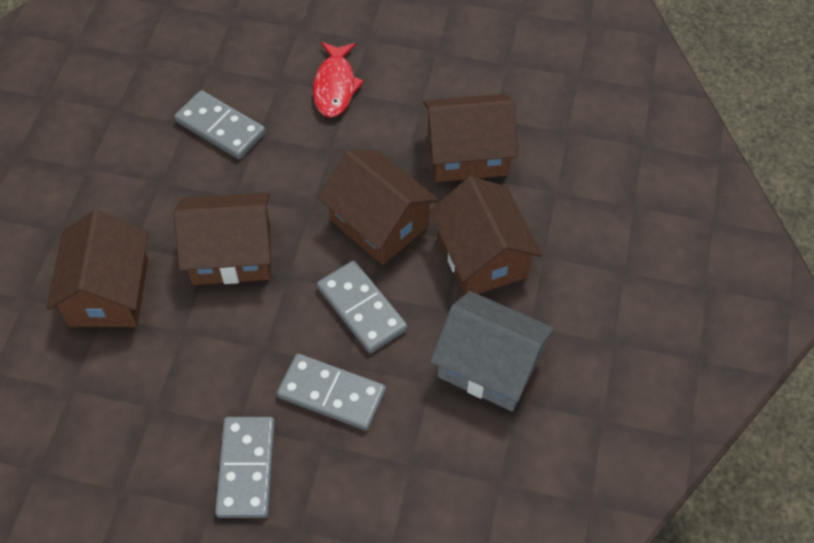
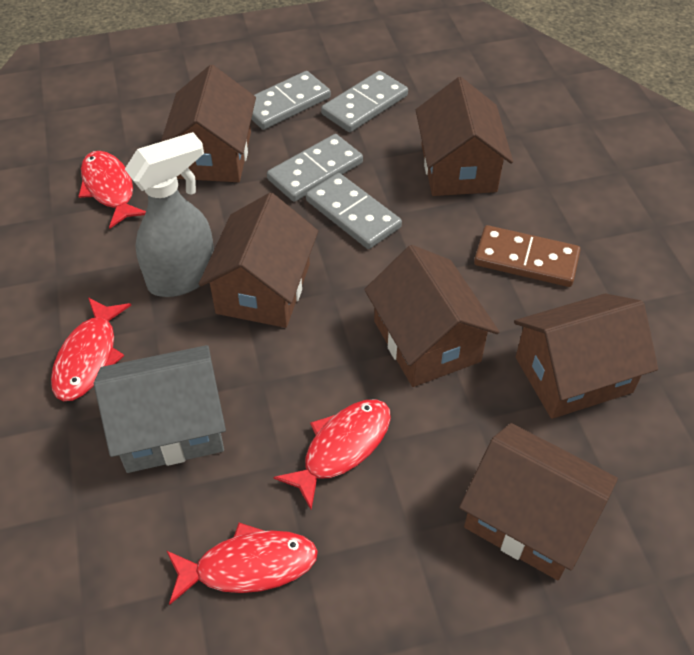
brown domino: none = 0 -> [474,225,580,287] = 1
brown house: [46,210,148,327] [173,193,271,285] [318,150,439,265] [423,94,518,182] [429,176,542,294] = 5 -> [161,65,256,182] [199,193,318,328] [364,245,499,387] [416,77,513,196] [459,423,618,580] [514,293,658,419] = 6
grey spray bottle: none = 0 -> [125,132,214,297] = 1
red fish: [313,42,364,118] = 1 -> [51,297,131,401] [78,151,146,229] [167,523,318,605] [273,399,391,509] = 4

